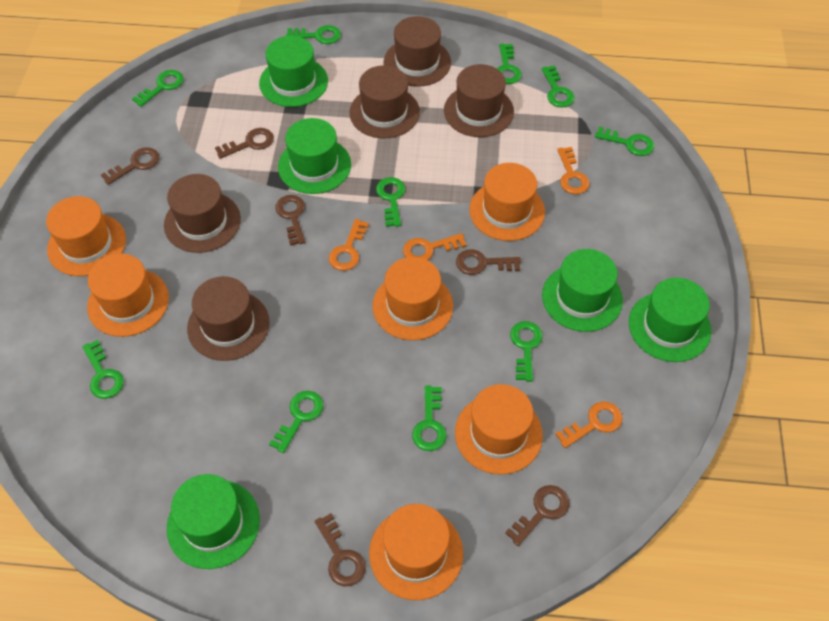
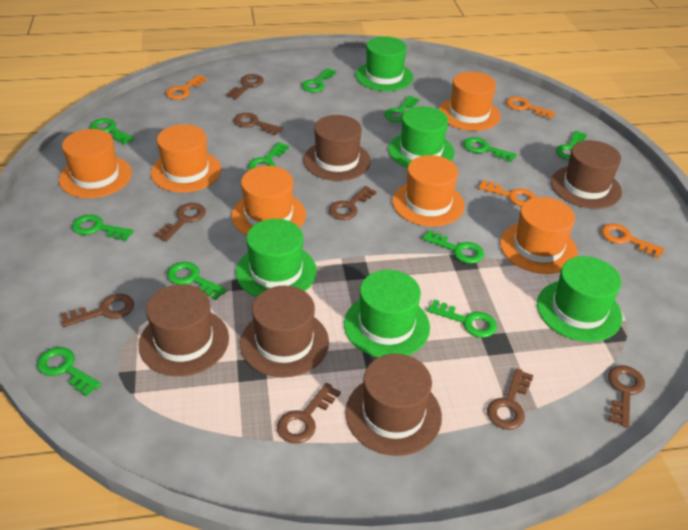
brown key: [101,147,159,185] [215,128,274,159] [275,195,305,246] [315,513,366,586] [456,249,521,275] [505,485,570,546] = 6 -> [61,293,134,327] [155,203,206,242] [226,74,264,99] [234,113,283,135] [277,383,341,444] [329,186,377,220] [487,368,533,430] [608,365,645,427] = 8
green key: [82,340,124,399] [132,70,184,107] [269,391,324,453] [286,25,341,44] [376,177,405,227] [412,386,446,451] [497,44,522,84] [510,321,543,382] [541,66,575,108] [595,126,654,156] = 10 -> [37,347,101,396] [72,214,134,241] [90,118,134,144] [167,262,227,300] [248,142,289,170] [301,68,336,92] [384,96,419,122] [423,230,484,264] [427,299,497,338] [463,137,517,162] [556,130,587,160] = 11

